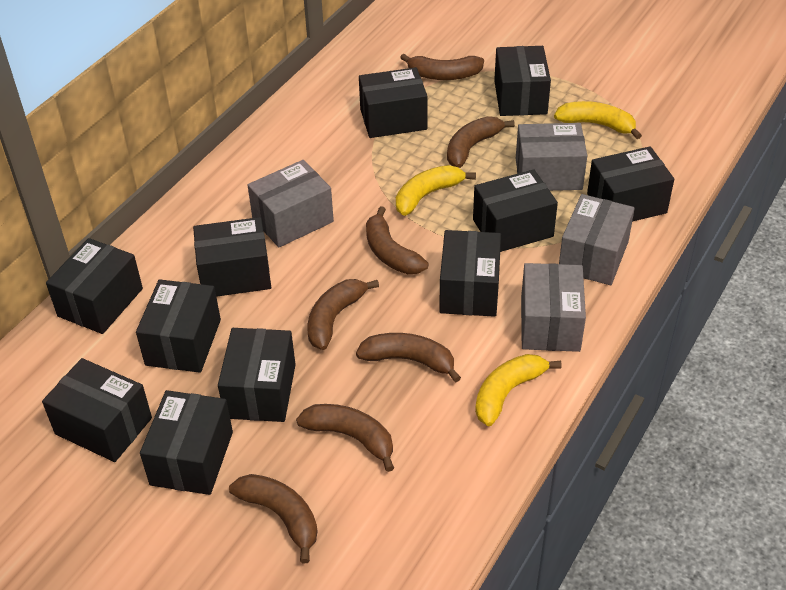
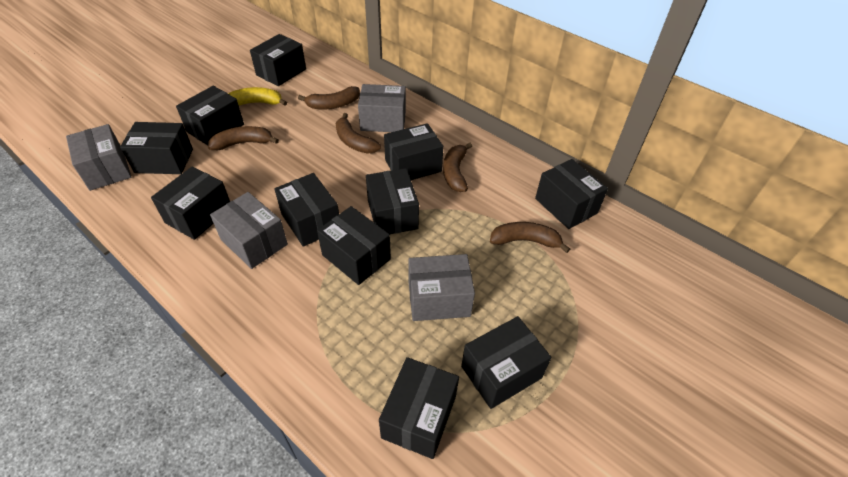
brown banana: [229,474,318,563] [296,404,394,472] [308,279,379,350] [356,333,461,383] [366,206,428,274] [400,54,484,80] [447,116,515,168] = 7 -> [208,126,279,150] [298,86,360,109] [336,113,381,154] [443,143,472,192] [490,222,570,253] = 5
yellow banana: [396,165,476,216] [475,354,562,426] [554,101,642,139] = 3 -> [229,87,287,106] = 1

